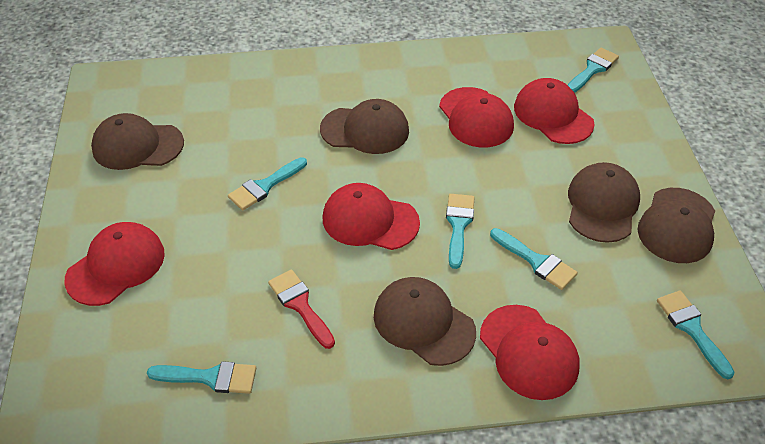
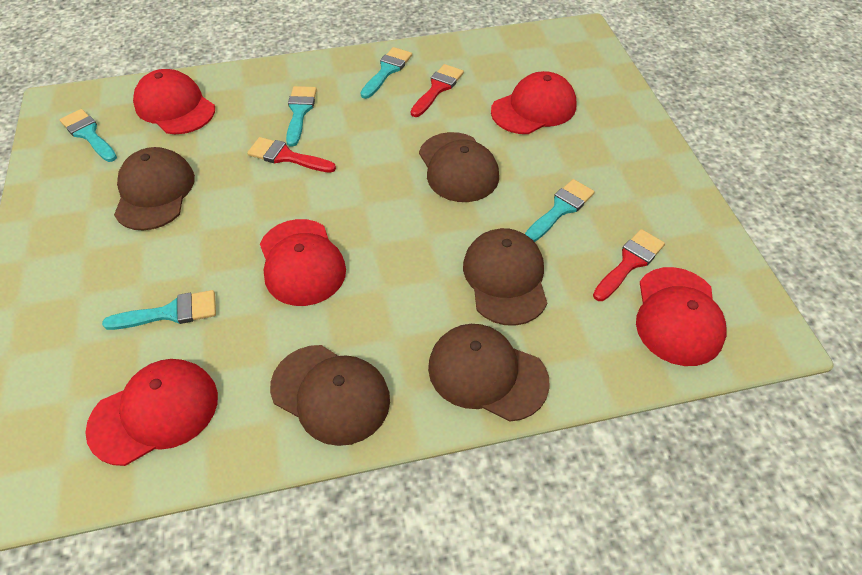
red brush: [268,270,335,349] = 1 -> [247,137,336,173] [411,64,464,117] [593,229,665,301] = 3
turquoise brush: [147,361,256,394] [228,157,307,210] [446,194,475,269] [490,228,578,290] [568,48,619,93] [657,290,734,379] = 6 -> [60,109,117,162] [102,290,216,330] [286,86,317,147] [361,47,412,99] [525,179,595,242] = 5

